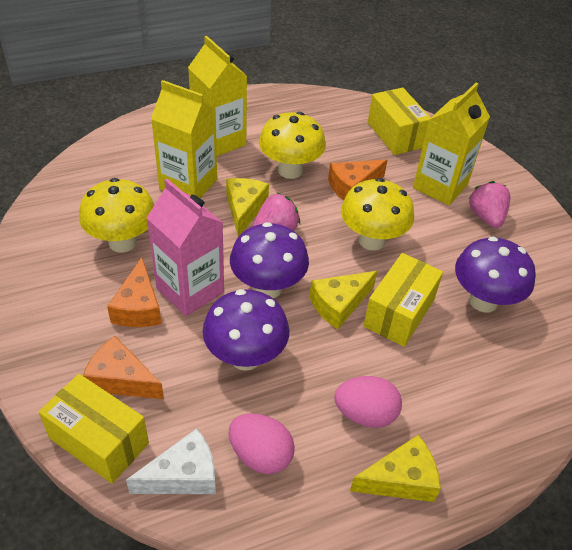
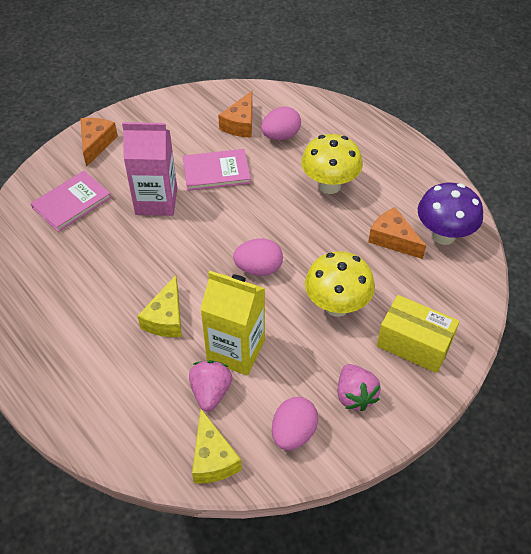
pink book: none = 0 -> [30,171,111,232] [183,149,251,191] = 2
pink egg: [229,414,295,474] [335,376,402,428] = 2 -> [233,238,283,276] [261,107,301,140] [272,397,318,450] = 3
purple mushroom: [202,289,290,371] [230,222,309,298] [455,237,536,313] = 3 -> [418,182,483,245] = 1
white cheese: [126,428,216,494] = 1 -> none = 0
yellow box: [39,374,149,484] [363,253,443,347] [368,88,431,155] = 3 -> [377,295,459,373] = 1
yellow carton: [151,80,217,198] [188,36,247,156] [413,82,490,206] = 3 -> [200,271,265,375] = 1
yellow cheese: [226,178,269,237] [309,271,377,329] [350,435,441,502] = 3 -> [138,275,182,337] [192,409,242,483] = 2
yellow mushroom: [79,178,154,253] [259,112,326,179] [341,178,414,251] = 3 -> [301,134,363,194] [305,251,375,317] = 2

